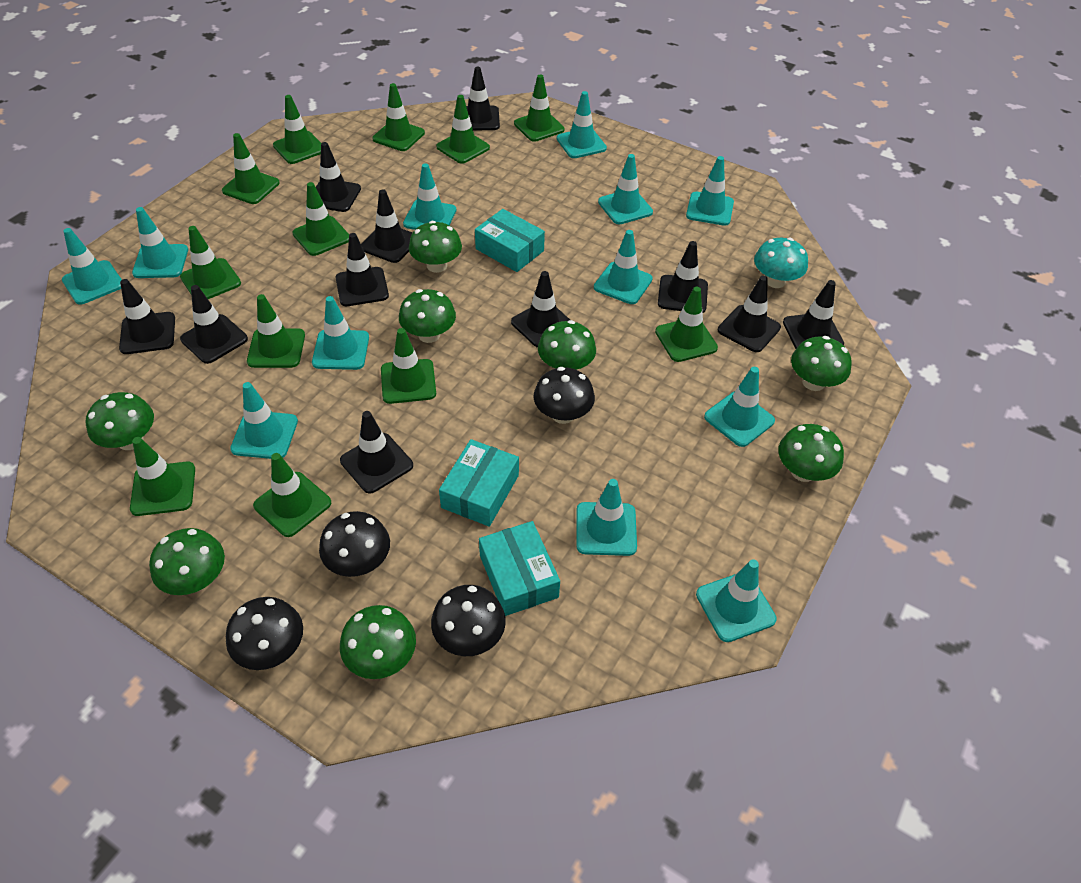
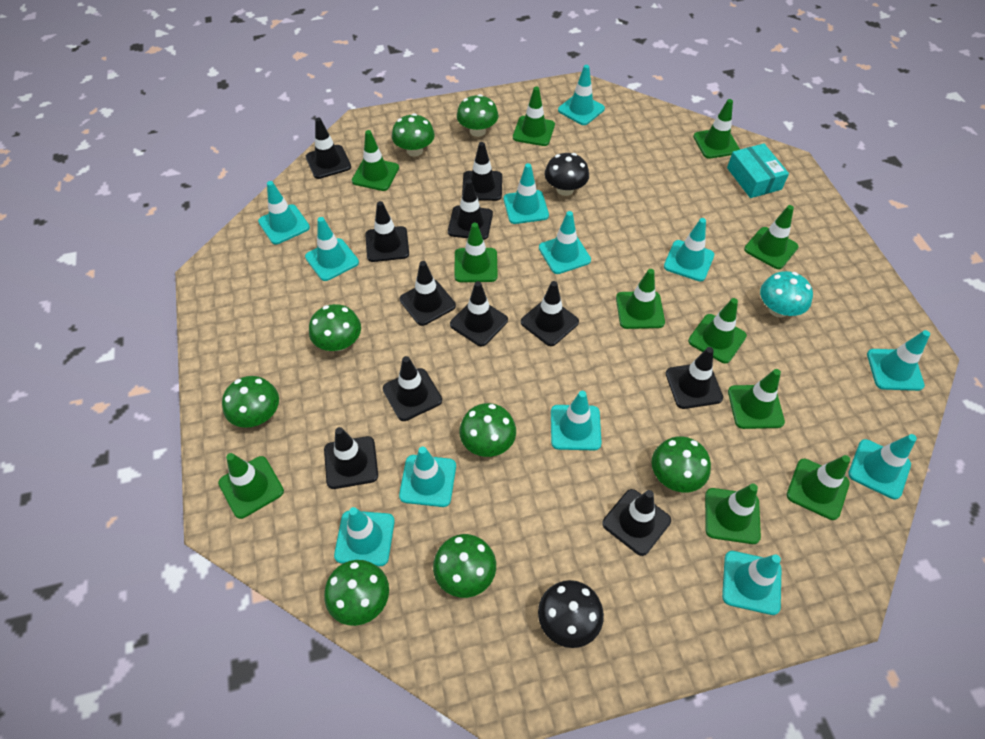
black mushroom: [226,597,303,670] [319,511,390,577] [431,585,506,656] [533,367,595,424] = 4 -> [538,580,604,648] [545,153,589,196] = 2
green traffic cone: [130,437,195,516] [180,226,241,299] [222,133,280,204] [247,294,305,368] [253,453,331,537] [273,95,321,164] [292,182,349,256] [372,83,425,151] [381,328,436,404] [436,95,490,164] [514,75,565,142] [655,287,718,362] = 12 -> [218,453,284,519] [352,130,399,191] [454,223,498,282] [513,87,555,146] [616,269,665,329] [688,298,747,363] [693,99,740,159] [705,484,761,544] [728,369,785,429] [744,205,799,269] [787,455,850,520] = 11
turquoise box: [439,439,519,527] [475,209,545,272] [479,521,560,616] = 3 -> [727,144,789,198] = 1

